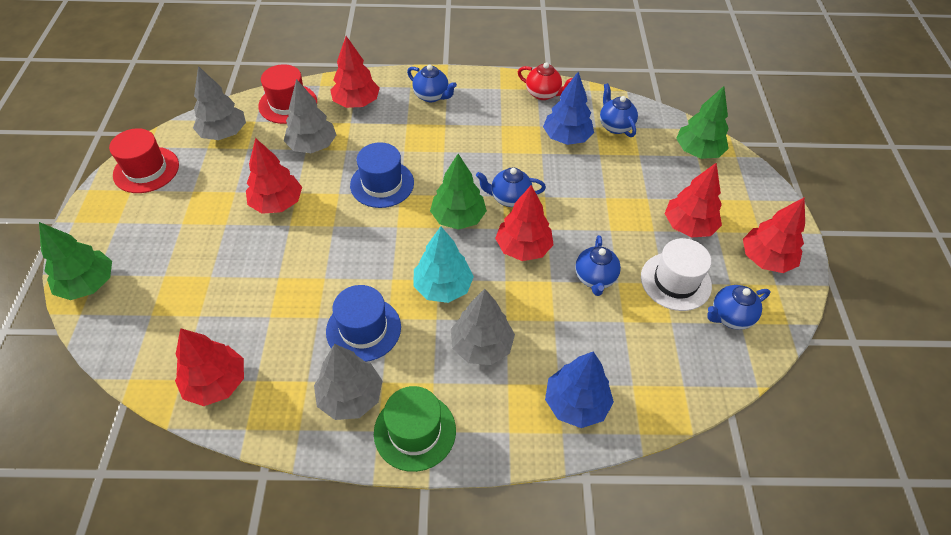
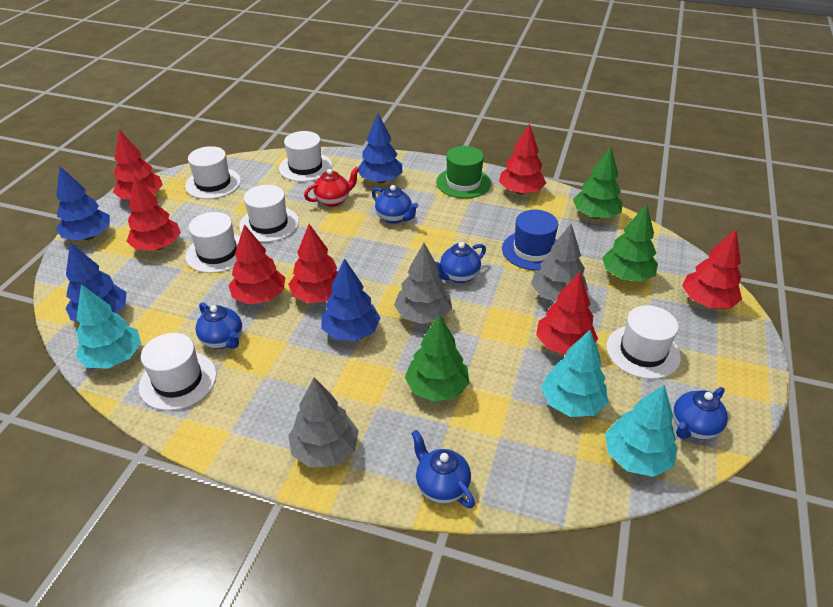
blue hat: [326,285,401,362] [350,142,414,208] = 2 -> [502,210,558,270] = 1
blue tree: [543,72,594,145] [545,351,614,428] = 2 -> [56,166,110,240] [65,243,127,322] [321,258,380,341] [358,114,403,183] = 4
grey tree: [193,66,246,140] [284,79,336,153] [314,344,382,420] [451,289,515,365] = 4 -> [288,377,359,468] [394,243,452,324] [531,224,588,302] = 3
red hat: [109,128,179,193] [258,64,317,124] = 2 -> none = 0
red tree: [175,328,244,406] [246,138,302,214] [330,36,380,108] [495,185,554,261] [665,163,722,238] [743,198,805,273] = 6 -> [113,129,163,199] [126,176,181,251] [228,224,285,304] [288,224,338,303] [499,123,546,195] [536,272,598,355] [682,229,742,308] = 7
turquoise tree: [413,226,474,303] = 1 -> [76,284,141,369] [541,330,608,417] [605,385,678,477] = 3
white hat: [641,238,712,311] = 1 -> [139,333,217,411] [185,146,241,199] [185,212,240,273] [239,185,299,242] [279,131,332,182] [606,305,681,379] = 6

